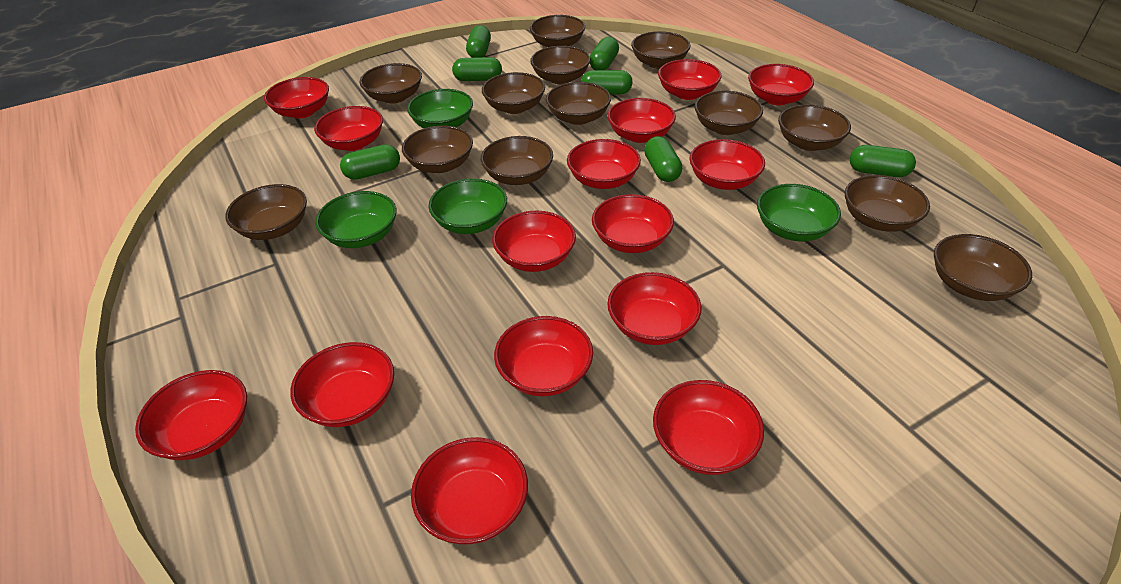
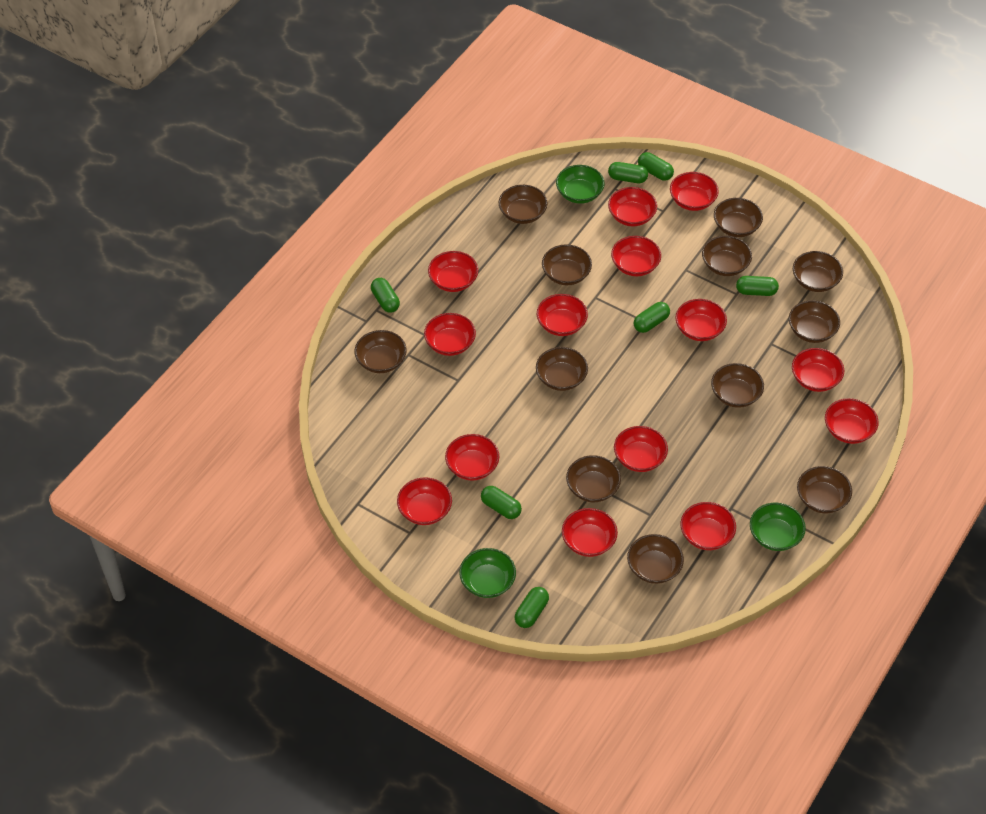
brown bowl: [225,184,307,240] [360,63,422,104] [402,126,473,173] [481,136,553,185] [482,72,545,114] [530,15,585,47] [530,46,590,84] [546,82,611,125] [631,31,690,69] [694,91,763,135] [778,104,851,151] [845,175,930,232] [934,234,1032,301] = 13 -> [354,330,407,373] [499,185,548,224] [536,347,588,391] [542,244,592,285] [566,455,621,502] [627,534,684,584] [702,236,752,276] [711,363,764,408] [714,198,763,237] [789,300,840,343] [793,251,843,292] [797,466,852,513] = 12
green bowl: [315,191,397,248] [407,89,473,128] [428,178,507,234] [757,184,841,241] = 4 -> [459,548,516,598] [556,165,605,204] [750,503,806,551] = 3
red bowl: [135,370,247,460] [264,77,329,119] [290,342,394,427] [314,106,383,151] [411,437,528,544] [492,211,576,272] [494,316,593,396] [567,139,641,189] [592,194,674,253] [607,98,676,143] [607,272,702,345] [653,380,764,475] [658,59,721,100] [689,139,765,190] [748,64,814,105] = 15 -> [397,477,452,525] [424,313,476,356] [428,251,478,292] [445,434,499,480] [537,294,588,336] [562,508,618,557] [608,187,657,226] [611,236,661,276] [614,426,668,472] [670,172,719,211] [675,299,727,341] [680,502,736,550] [792,348,844,392] [825,398,879,444] = 14

